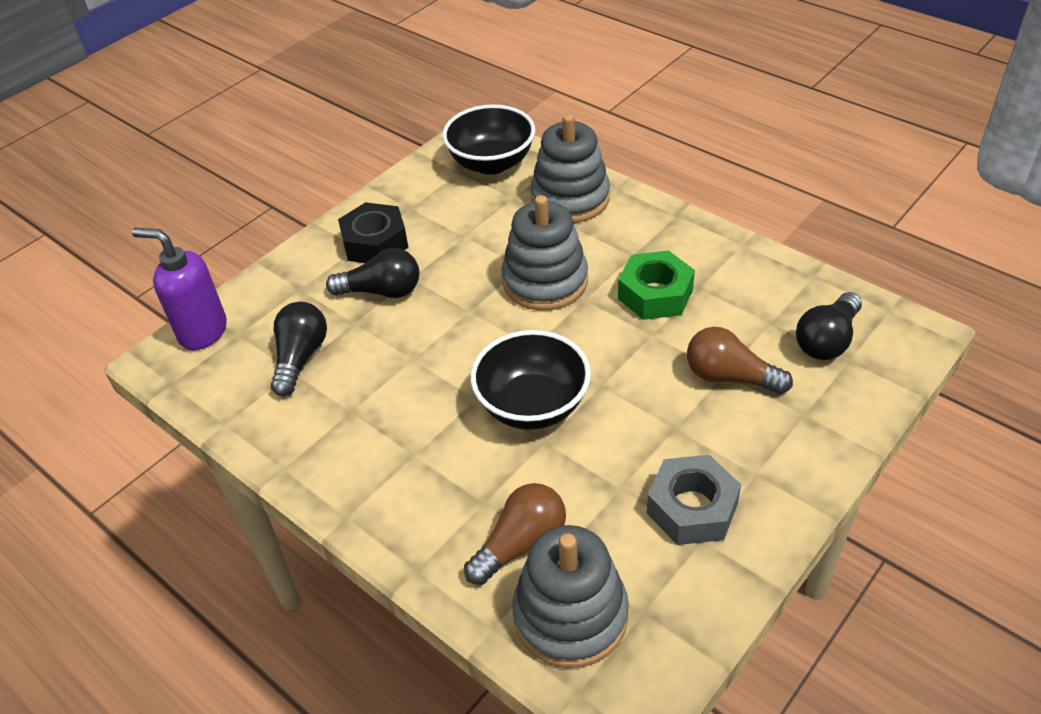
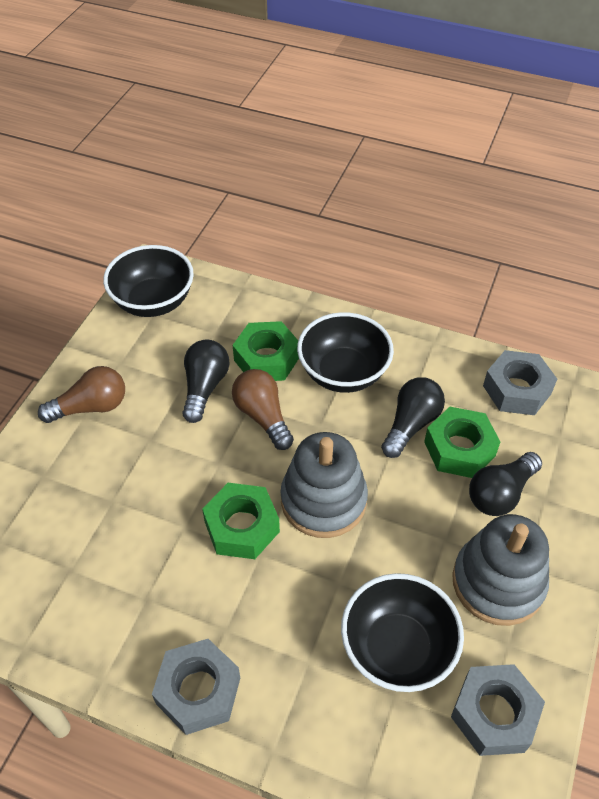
black bowl: [442,104,535,175] [470,330,591,430] = 2 -> [103,245,194,317] [297,312,394,393] [341,573,464,692] = 3
black nut: [338,202,409,263] = 1 -> none = 0
green nut: [618,250,695,320] = 1 -> [202,483,280,559] [233,321,299,381] [424,407,500,478] = 3
grey nut: [647,455,741,545] = 1 -> [152,639,240,735] [451,664,545,756] [483,350,557,415] = 3
grey stacking toy: [501,195,588,311] [512,525,629,668] [530,114,610,223] = 3 -> [280,432,368,538] [452,514,549,626] = 2
purple soap dispenser: [132,228,227,350] = 1 -> none = 0

